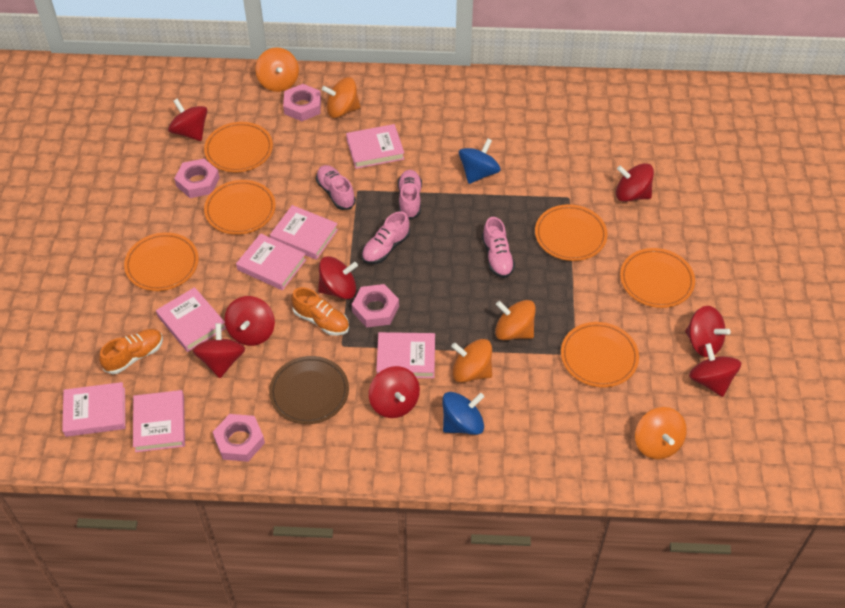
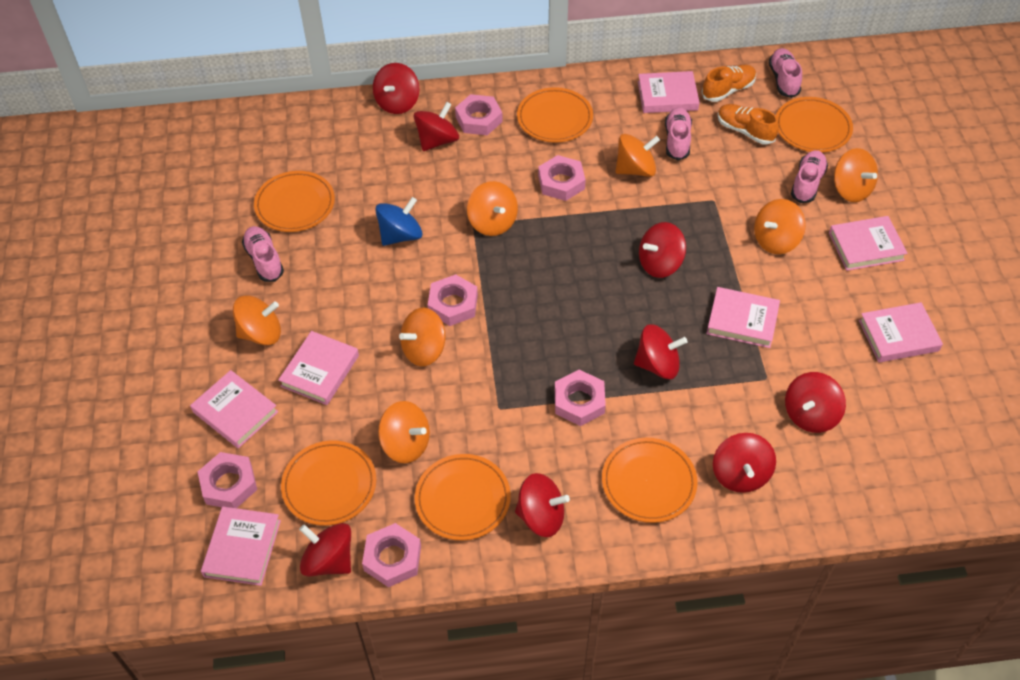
blue spinning top: [442,392,484,435] [459,138,501,184] = 2 -> [375,197,422,246] = 1
brown plate: [269,356,349,424] = 1 -> none = 0
orange spinning top: [255,47,299,92] [322,77,361,118] [451,339,492,383] [495,300,536,340] [635,407,687,459] = 5 -> [233,295,281,345] [378,401,430,463] [399,308,445,366] [467,181,518,236] [616,134,660,177] [754,199,806,254] [834,148,878,202] = 7
pink nut: [174,159,220,198] [213,414,265,462] [283,84,321,121] [352,284,399,328] = 4 -> [198,452,257,508] [362,523,421,587] [428,274,478,326] [455,94,503,135] [538,155,586,201] [555,370,606,426] = 6

